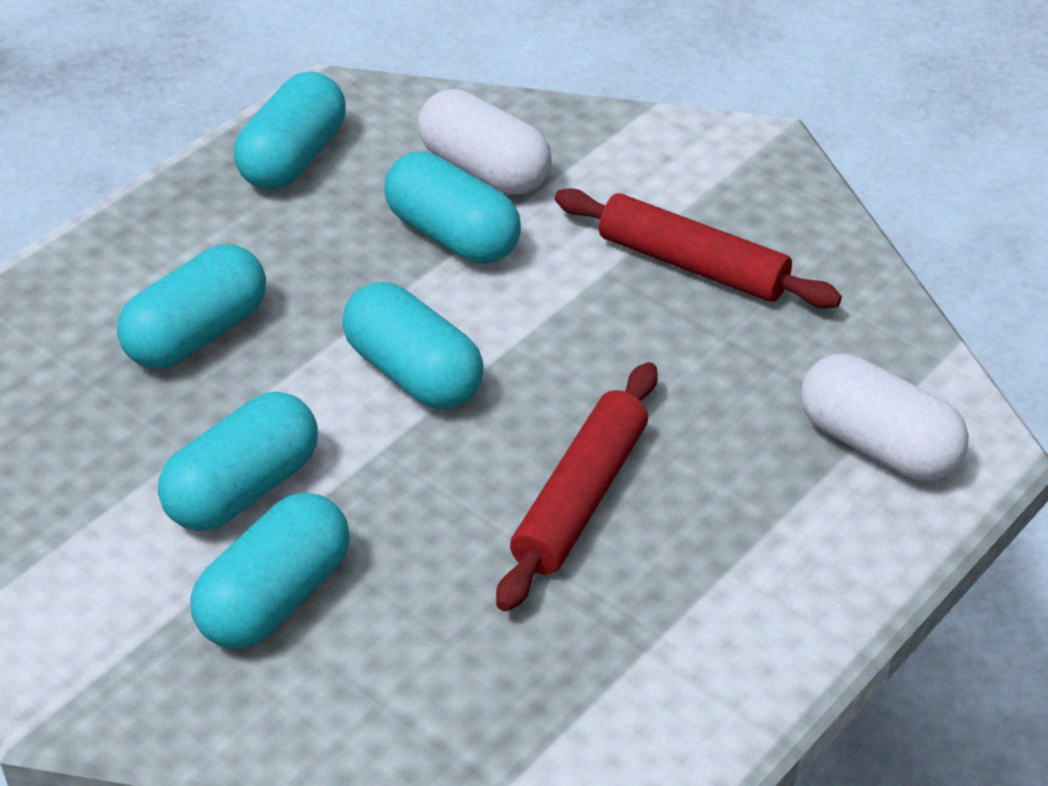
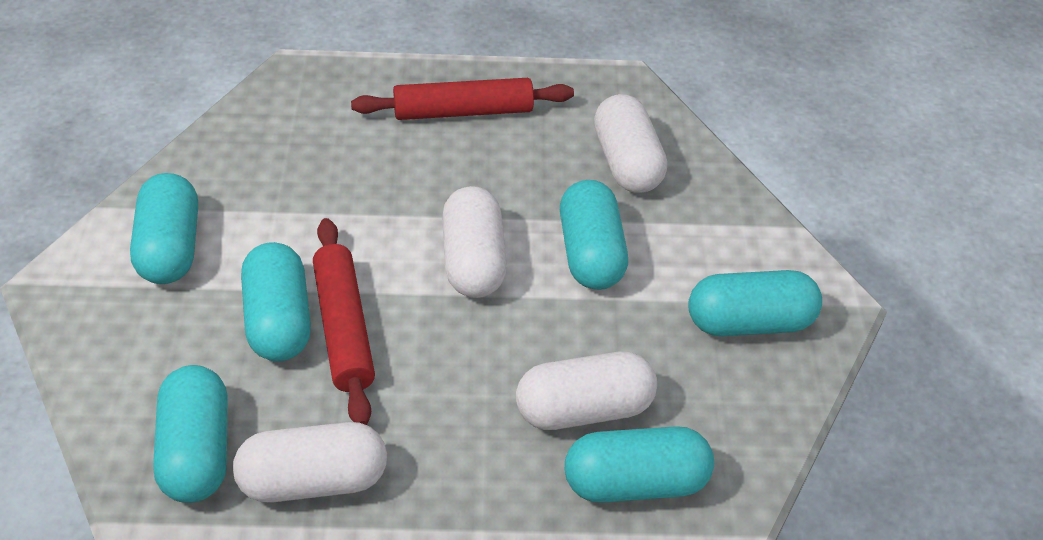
white capsule: [418,89,552,195] [801,354,969,481] = 2 -> [233,422,387,503] [442,186,507,298] [516,351,657,430] [594,94,667,193] = 4

